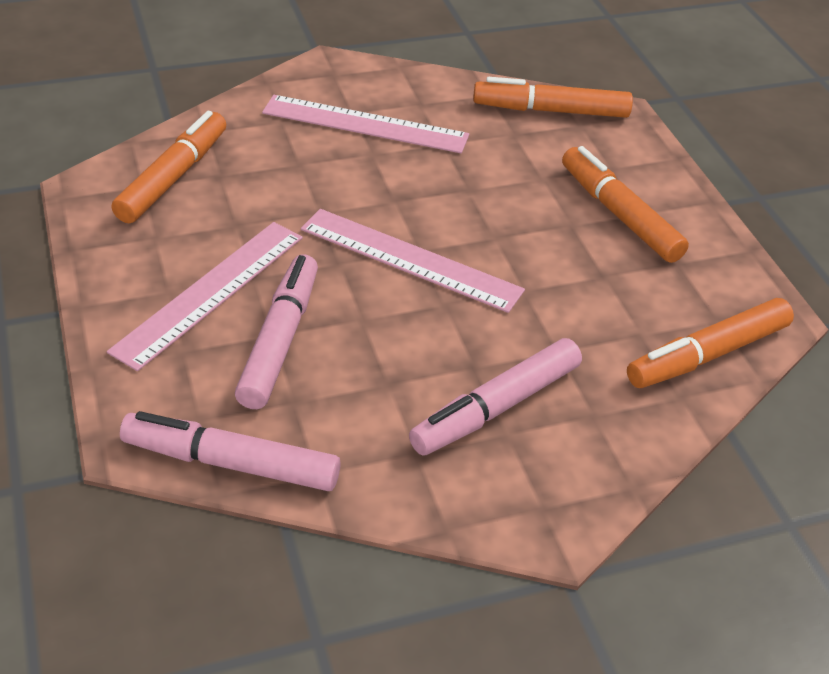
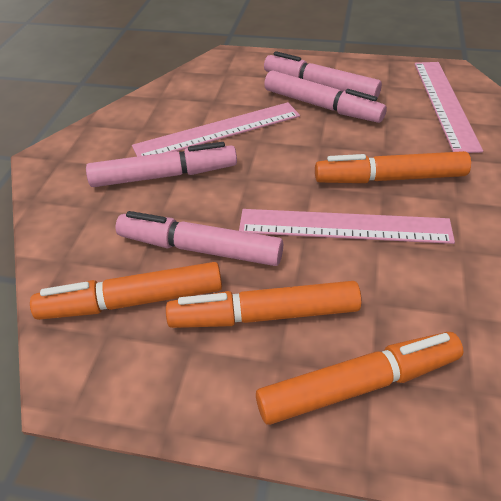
pink marker: [120,411,341,491] [235,254,318,409] [409,338,582,456] = 3 -> [86,142,237,187] [115,211,283,266] [264,51,382,98] [264,70,387,123] = 4

